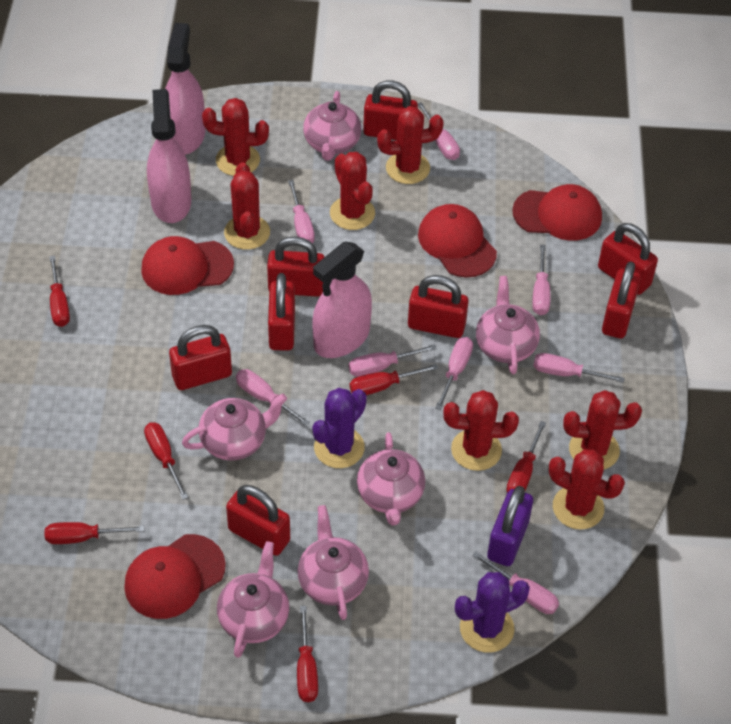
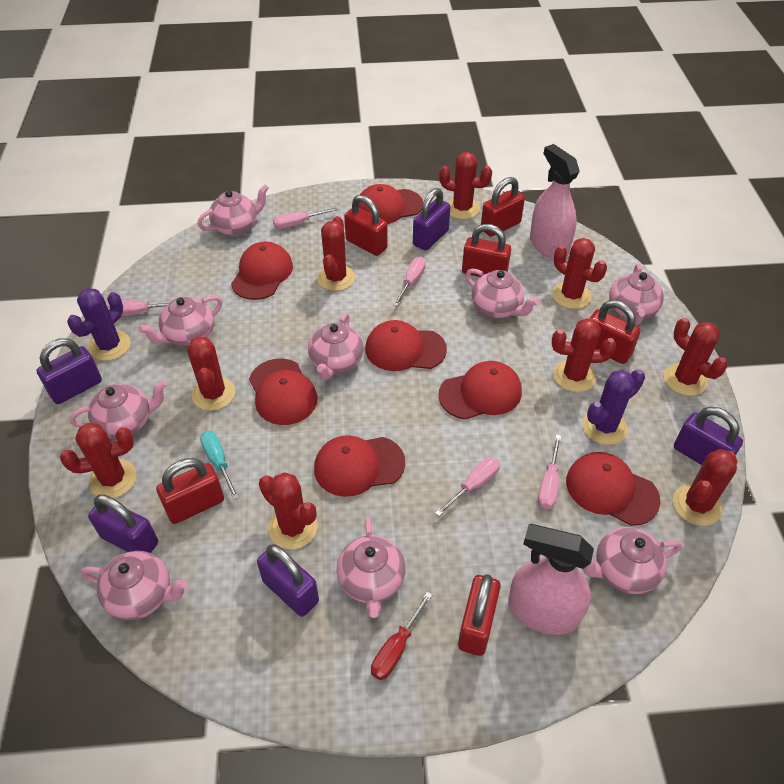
pink screwdriver: [236,369,310,426] [288,180,315,243] [349,344,437,377] [417,102,460,160] [435,337,473,410] [472,552,559,614] [532,245,550,315] [533,353,625,383] = 8 -> [107,300,169,317] [273,207,338,229] [393,257,426,306] [435,457,500,516] [538,435,561,509] = 5
pink spray bottle: [147,89,191,223] [165,23,205,155] [313,241,372,358] = 3 -> [508,524,594,635] [530,144,580,259] = 2
pink teapot: [182,393,287,460] [217,541,289,658] [298,505,369,620] [303,91,361,161] [357,432,425,525] [476,276,540,374] = 6 -> [70,380,167,439] [81,551,188,620] [138,295,222,346] [198,184,269,236] [308,313,364,380] [337,518,406,618] [466,269,539,318] [583,527,682,594] [609,263,664,325] = 9
purple padlock: [487,486,533,566] = 1 -> [37,338,102,404] [88,494,158,553] [257,544,319,617] [413,188,450,251] [674,407,743,465] = 5
red cactus: [202,98,269,176] [224,162,270,250] [330,152,375,230] [377,106,444,184] [444,390,519,471] [549,449,625,530] [563,390,642,470] = 7 -> [60,423,137,498] [187,336,235,411] [259,472,318,549] [317,216,355,291] [439,152,492,219] [552,238,607,309] [552,318,616,392] [664,318,727,396] [673,449,737,526] = 9
red cap: [124,534,226,619] [141,236,234,295] [418,204,497,278] [512,184,602,241] = 4 -> [231,241,293,300] [249,359,317,425] [314,435,405,497] [359,184,423,224] [365,320,447,371] [438,361,522,420] [566,452,661,526] = 7
red padlock: [169,325,232,390] [226,485,290,556] [267,237,324,297] [268,273,295,350] [363,80,418,140] [408,275,469,338] [598,223,658,295] [602,261,641,339] = 8 -> [156,458,224,524] [344,195,387,256] [458,574,501,656] [462,224,511,277] [481,177,525,237] [589,300,641,364] = 6
red screwdriver: [44,522,144,544] [49,256,70,327] [144,422,188,500] [297,606,318,702] [350,364,439,395] [506,421,546,493] = 6 -> [371,592,432,680] = 1
turquoise screwdriver: none = 0 -> [200,431,239,500] = 1

